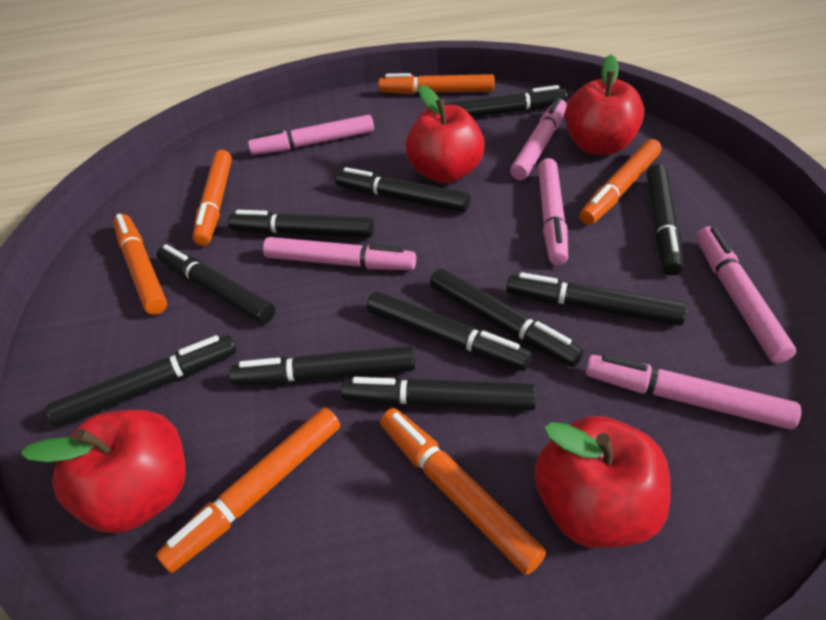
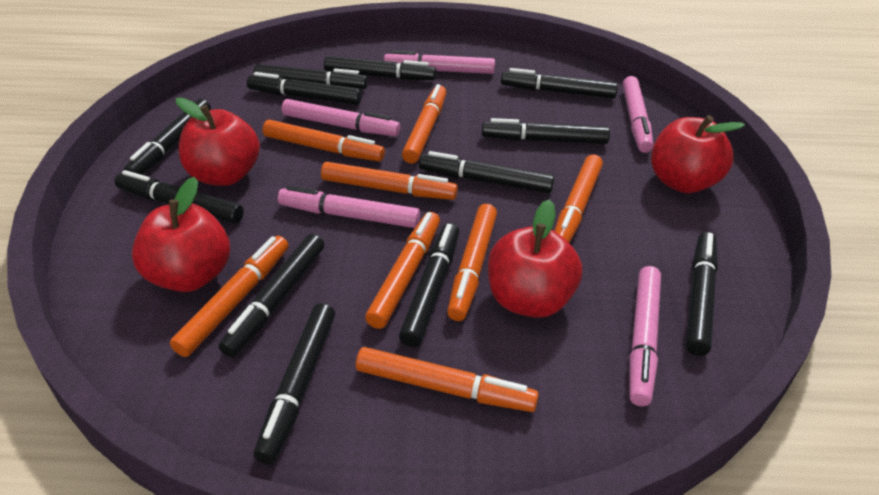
black marker: [46,335,237,427] [157,244,275,324] [228,210,374,238] [229,346,415,386] [335,167,470,212] [341,377,537,411] [367,291,532,371] [430,269,583,367] [445,85,567,117] [506,272,687,326] [647,164,683,275] = 11 -> [114,170,244,224] [123,99,211,175] [219,234,324,357] [247,72,362,105] [253,64,368,89] [254,303,335,464] [324,56,436,80] [399,223,459,347] [419,151,555,193] [482,118,610,144] [501,68,618,98] [686,232,718,356] = 12
orange marker: [113,214,167,315] [156,407,340,573] [192,150,232,246] [378,73,494,94] [380,408,546,575] [579,139,661,225] = 6 -> [170,236,288,357] [263,120,385,161] [321,162,458,200] [356,347,539,412] [365,212,440,329] [402,84,446,163] [447,204,497,321] [554,154,603,243] = 8
pink marker: [248,115,374,155] [263,237,416,270] [510,98,567,180] [538,158,568,266] [586,355,801,430] [696,227,796,363] = 6 -> [278,186,420,228] [282,99,400,136] [384,50,495,74] [623,76,653,153] [629,266,661,406] = 5

